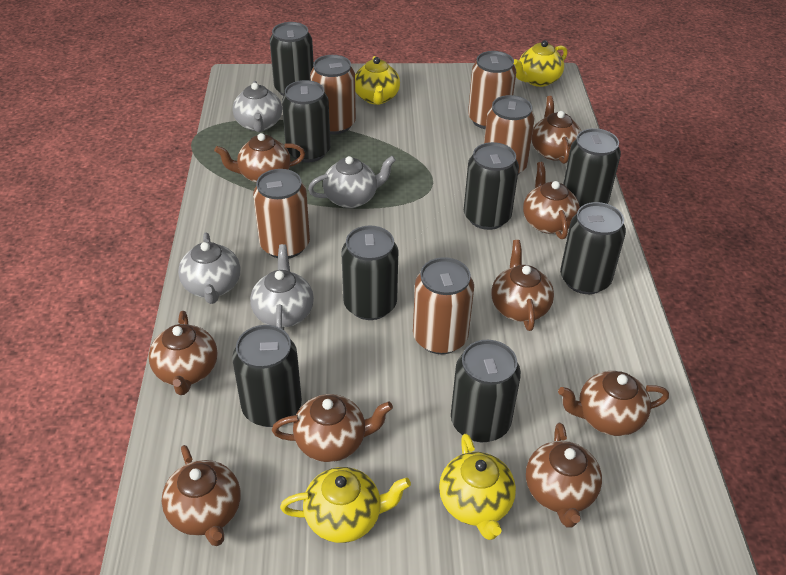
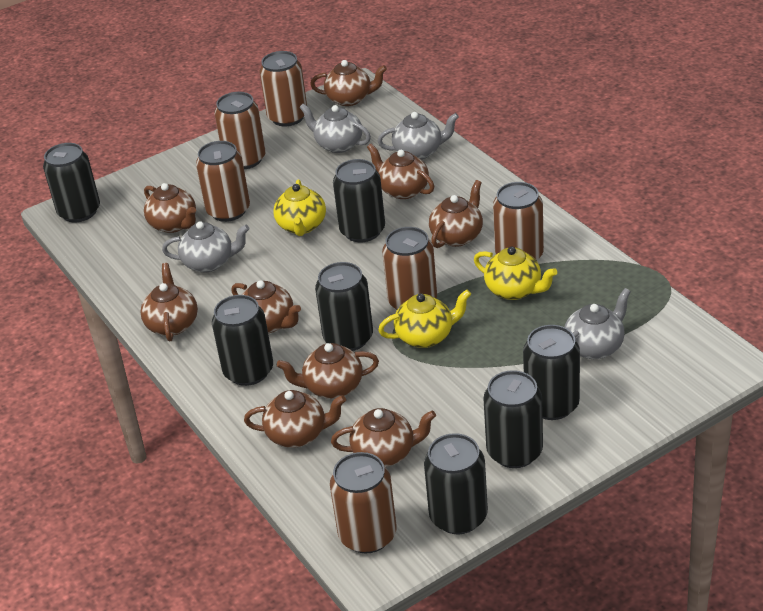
black can: [232,325,302,427] [270,22,314,96] [282,80,331,162] [341,226,399,320] [451,340,521,442] [464,142,519,230] [560,202,626,294] [563,128,621,207] = 8 -> [43,143,100,222] [212,295,273,386] [315,262,373,351] [333,159,385,242] [424,433,488,534] [483,370,543,468] [523,325,580,420] = 7
brown can: [253,169,310,259] [310,55,356,134] [413,257,474,354] [468,51,516,129] [484,95,535,175] = 5 -> [196,141,250,222] [215,92,266,169] [260,51,307,126] [330,452,397,553] [382,227,437,310] [493,182,544,261] = 6
yellow teapot: [280,467,411,543] [355,56,400,105] [439,434,516,540] [514,40,567,87] = 4 -> [273,179,326,236] [378,290,471,348] [474,247,557,300] = 3

